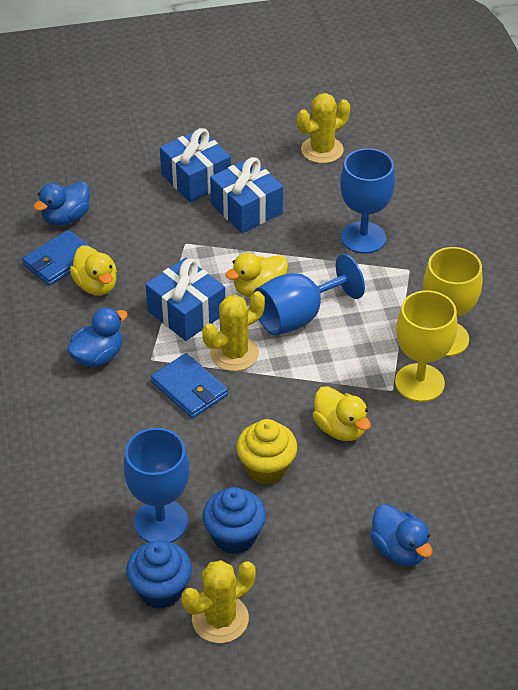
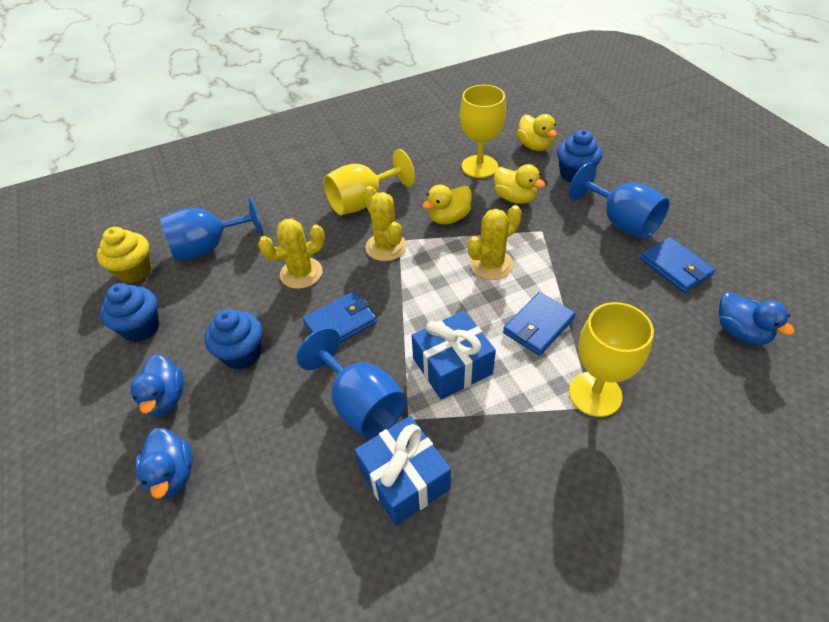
blue cupcake: [126,540,192,609] [202,487,266,554] = 2 -> [100,283,160,342] [205,309,262,370] [557,130,602,183] = 3
blue gift: [145,258,225,341] [160,128,231,202] [210,157,283,233] = 3 -> [355,416,451,526] [411,311,496,400] = 2
blue wallet: [22,230,92,286] [151,353,228,418] = 2 -> [303,291,377,343] [503,292,576,356] [640,237,715,293] = 3
yellow goblet: [395,290,457,402] [423,247,483,357] = 2 -> [323,149,415,215] [460,85,506,178] [569,302,654,417] = 3

